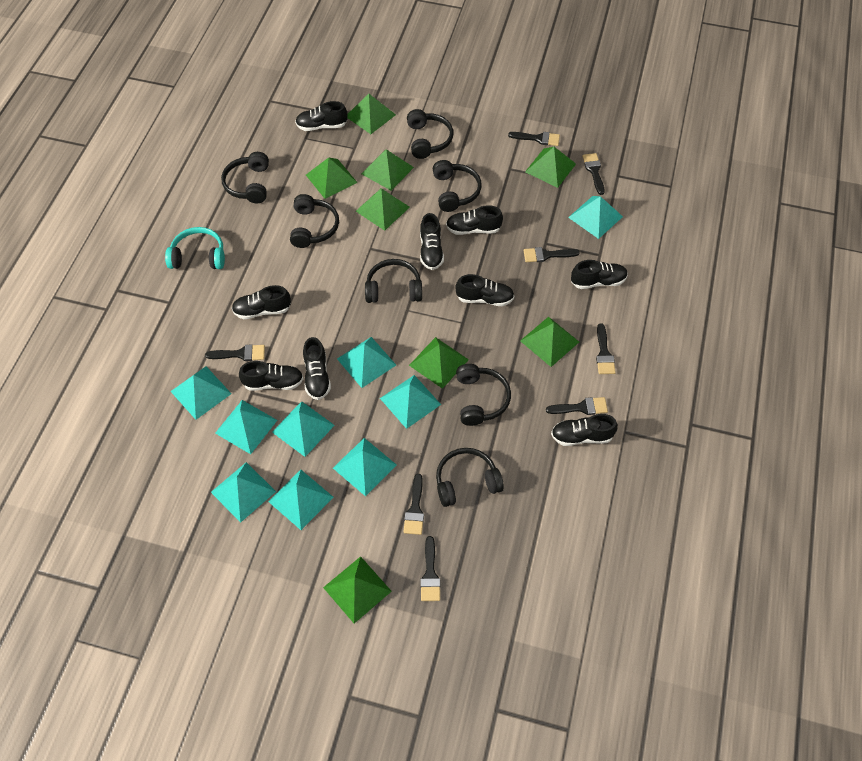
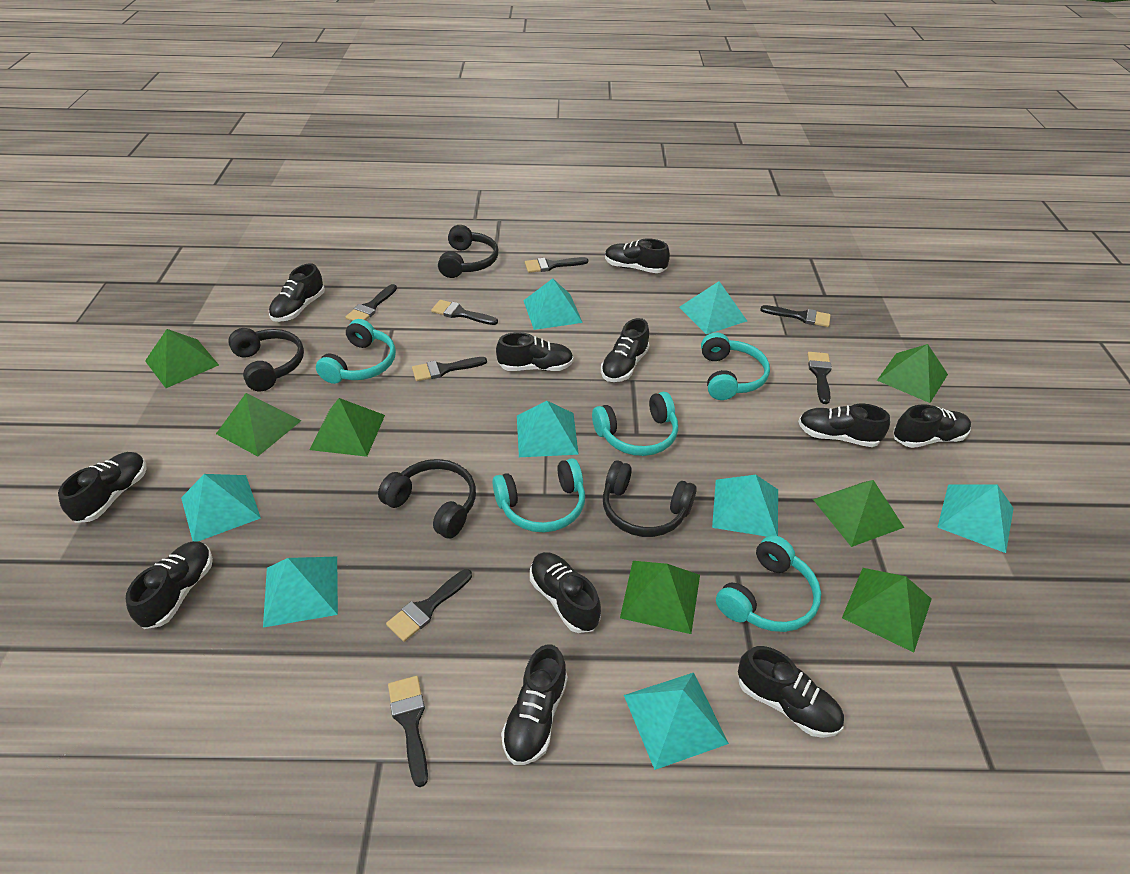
black headphones: [221,152,269,203] [290,194,339,248] [365,259,422,303] [407,109,453,159] [433,160,482,212] [436,448,504,507] [456,364,511,426] = 7 -> [228,328,304,391] [378,459,476,539] [438,225,498,278] [603,460,697,537] = 4
black shoe: [232,285,291,319] [239,361,303,391] [295,101,347,131] [303,337,331,400] [420,213,444,270] [446,205,503,235] [455,274,514,306] [551,414,618,446] [571,260,628,289] = 9 -> [58,452,146,523] [126,541,213,629] [269,263,325,322] [496,332,574,371] [501,644,568,765] [530,552,601,633] [601,318,650,382] [605,238,670,273] [738,646,844,738] [798,404,890,447] [893,404,971,448] = 11
green pyramid: [306,157,358,199] [323,556,392,623] [347,94,396,134] [356,188,410,231] [362,149,414,191] [409,337,469,389] [520,317,579,367] [525,147,576,188] = 8 -> [145,329,219,388] [216,393,301,457] [309,398,385,457] [620,561,700,634] [813,480,904,547] [842,568,932,653] [877,344,948,403] = 7
turquoise headphones: [165,227,225,269] = 1 -> [316,319,396,384] [492,458,585,532] [592,392,678,456] [701,332,770,400] [716,535,821,632] = 5
turquoise pyramid: [171,366,232,420] [211,462,276,523] [215,400,277,454] [268,470,334,530] [272,401,335,457] [333,438,397,497] [337,337,396,388] [380,375,441,429] [568,196,623,239] = 9 -> [181,474,261,541] [263,557,338,628] [517,401,579,457] [523,278,583,330] [624,673,729,770] [679,281,747,334] [712,475,778,537] [937,484,1014,553] = 8

